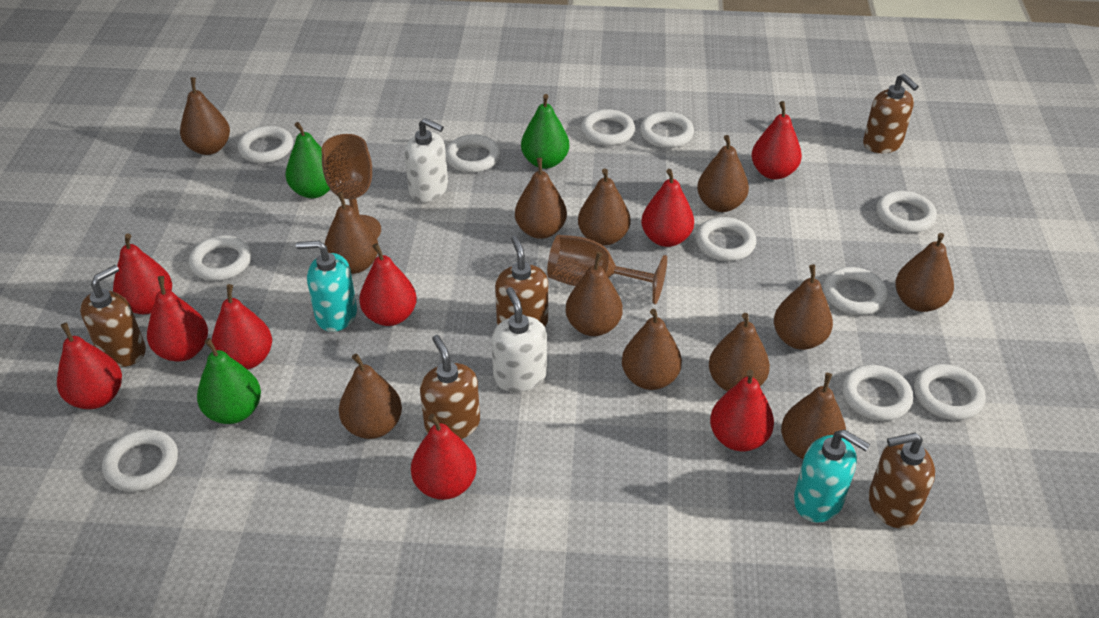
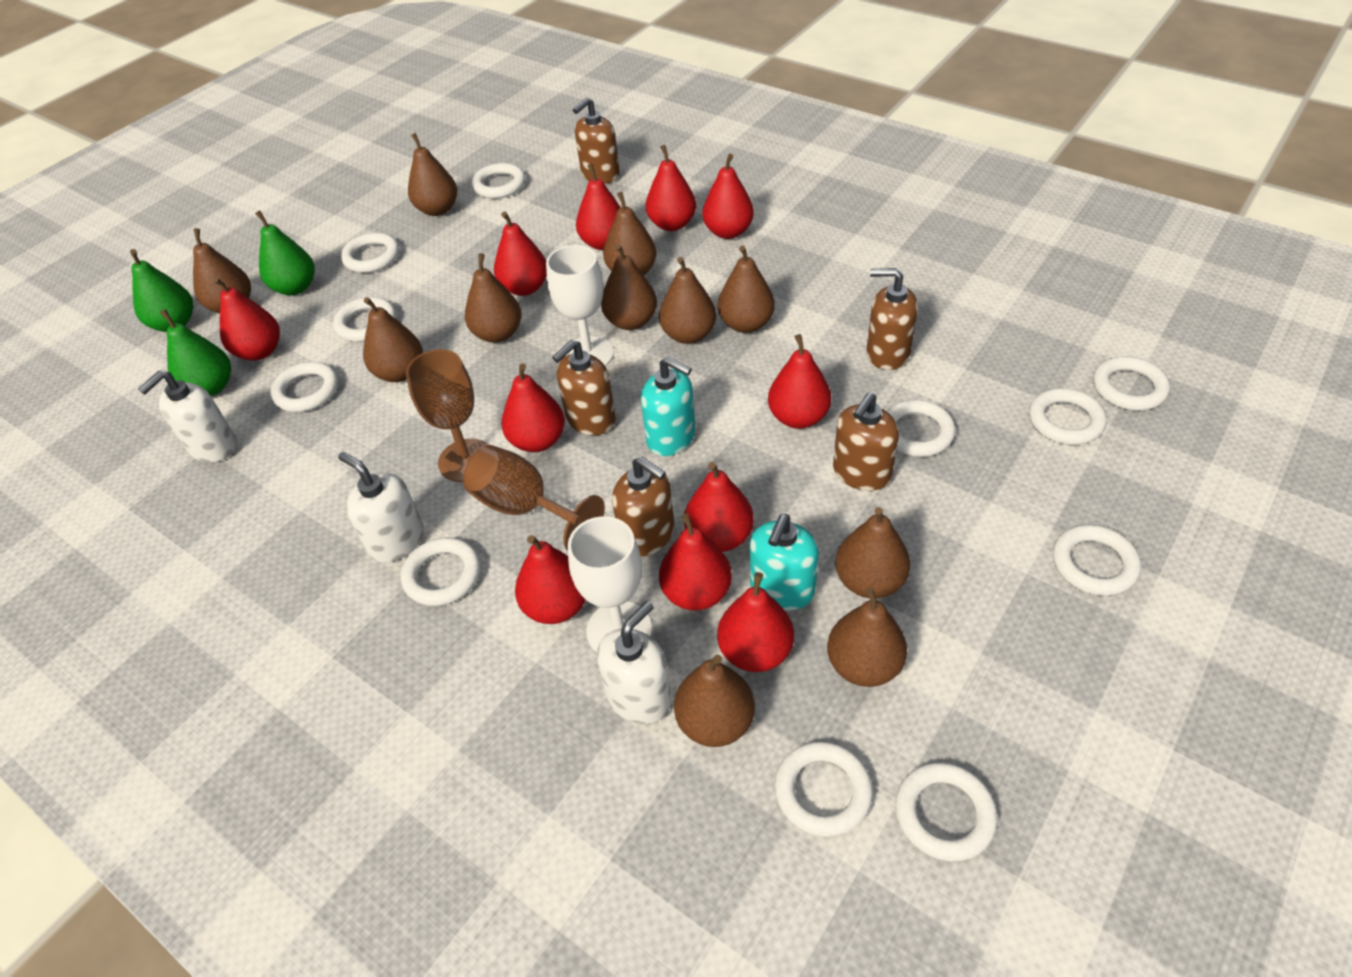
brown pear: [180,77,230,155] [325,192,378,274] [339,354,402,439] [515,158,567,239] [566,252,623,336] [578,168,630,246] [622,309,682,390] [697,135,749,212] [709,313,770,392] [774,265,833,350] [781,373,846,459] [895,233,954,312] = 12 -> [193,229,251,313] [363,297,423,382] [408,133,457,216] [465,253,521,343] [601,244,657,330] [603,192,657,275] [659,257,716,344] [674,655,755,747] [718,245,775,333] [827,587,907,687] [835,507,910,598] = 11
red pear: [57,323,122,409] [113,234,172,314] [147,276,208,362] [212,284,272,370] [359,243,417,326] [411,414,477,500] [641,169,694,247] [710,370,774,451] [752,101,802,179] = 9 -> [213,277,280,361] [494,212,547,296] [501,363,565,452] [515,535,586,624] [576,164,621,250] [646,145,696,231] [659,513,732,611] [684,462,754,552] [702,154,754,239] [717,572,794,672] [768,334,831,429] = 11
white goblet: none = 0 -> [546,245,614,366] [568,516,652,653] = 2
white soap dispenser: [404,118,448,202] [491,287,547,392] = 2 -> [138,371,236,463] [338,452,424,563] [597,601,671,724] = 3

